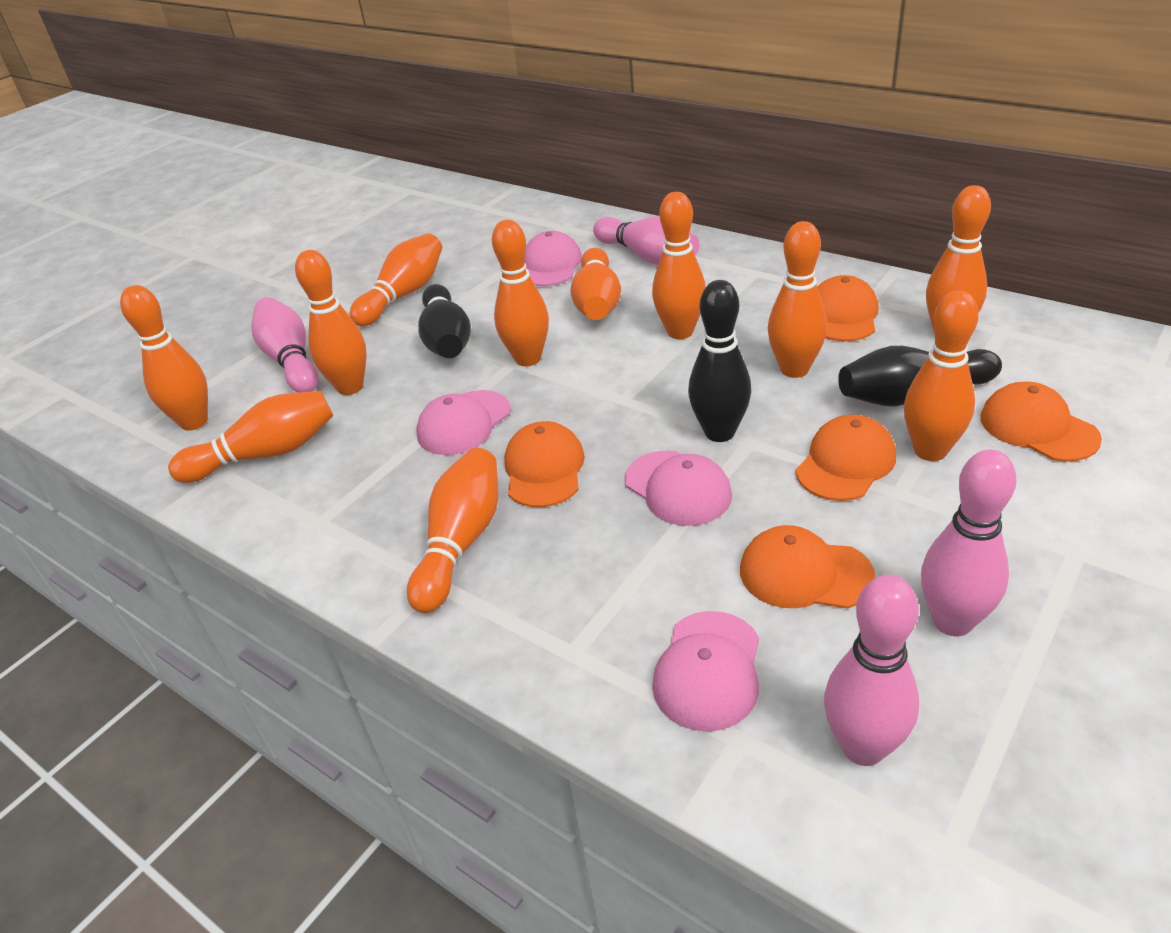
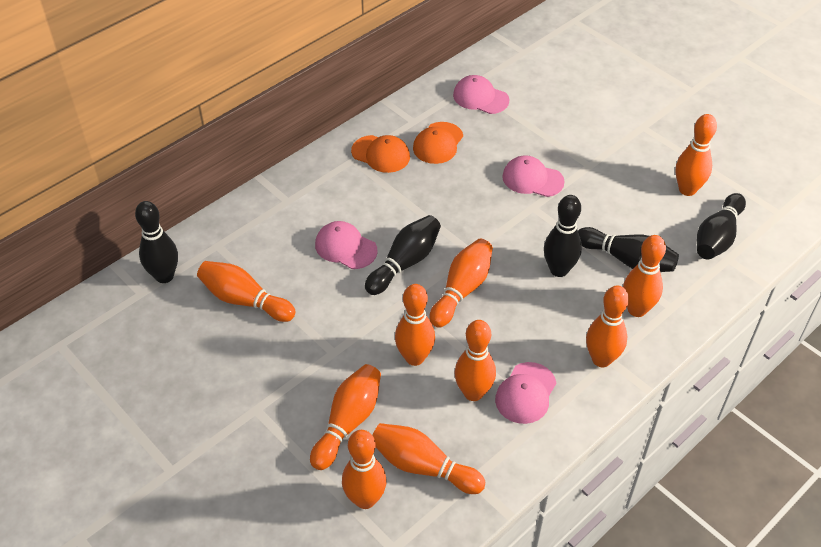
black bowling pin: [418,284,471,358] [688,280,751,442] [838,346,1002,407] = 3 -> [135,201,178,283] [365,215,441,295] [544,195,582,277] [578,227,679,272] [697,193,746,259] = 5
orange bowling pin: [120,285,208,431] [168,391,333,483] [295,250,367,395] [350,233,442,327] [407,448,498,613] [492,220,549,367] [570,248,621,320] [652,192,706,339] [768,221,827,378] [904,290,979,461] [926,185,991,331] = 11 -> [197,261,296,322] [310,364,381,470] [342,430,387,509] [372,423,485,494] [395,284,435,366] [429,239,493,328] [455,320,496,401] [586,285,629,367] [623,235,666,317] [676,114,717,196] = 10
orange cap: [504,421,585,507] [740,525,875,609] [795,415,896,501] [817,275,879,341] [980,382,1102,462] = 5 -> [351,135,410,173] [413,122,463,164] = 2
pink bowling pin: [251,297,318,392] [593,216,699,265] [824,575,919,766] [921,450,1016,636] = 4 -> none = 0

